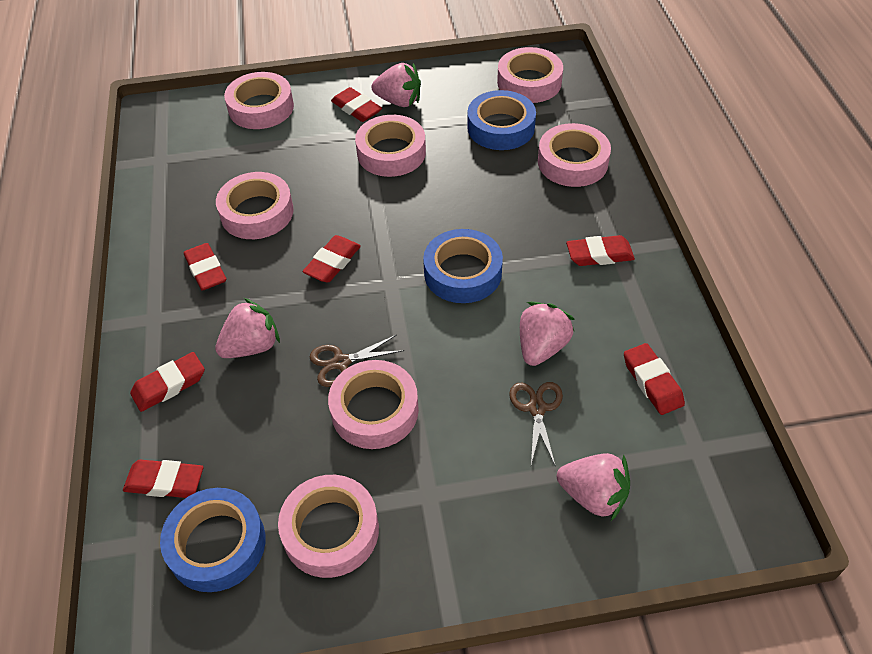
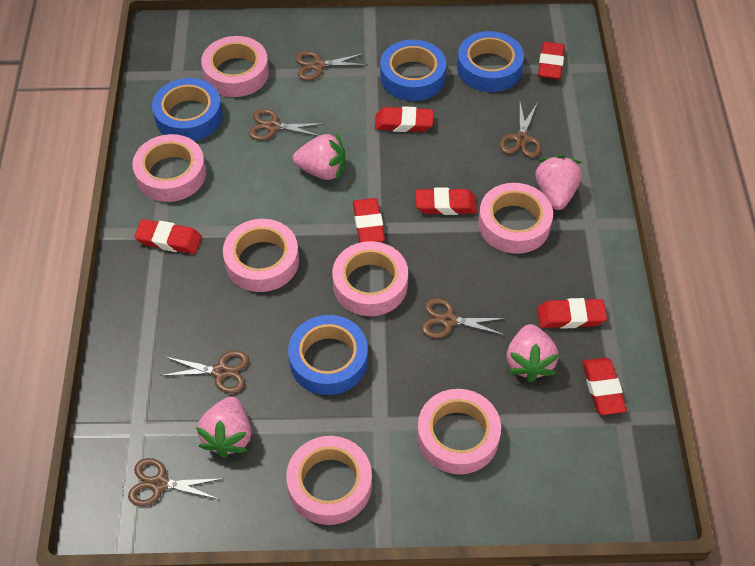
blue tape: [160,488,265,592] [423,229,503,303] [467,90,536,150] = 3 -> [152,78,223,141] [288,315,368,395] [380,40,447,101] [457,31,524,92] = 4
brown scissors: [310,335,404,387] [509,382,563,467] = 2 -> [128,458,224,506] [160,351,249,393] [249,109,325,140] [295,51,367,81] [422,298,507,338] [500,102,541,158] = 6

